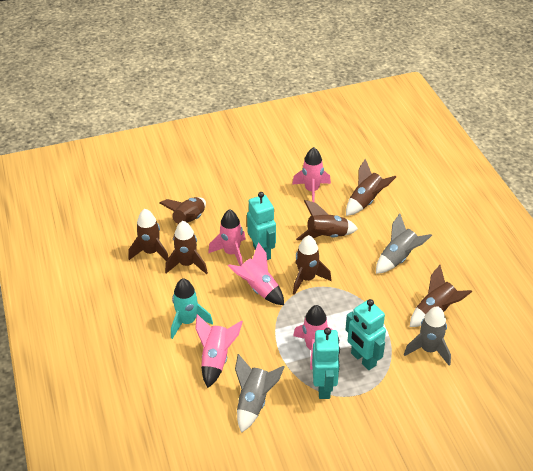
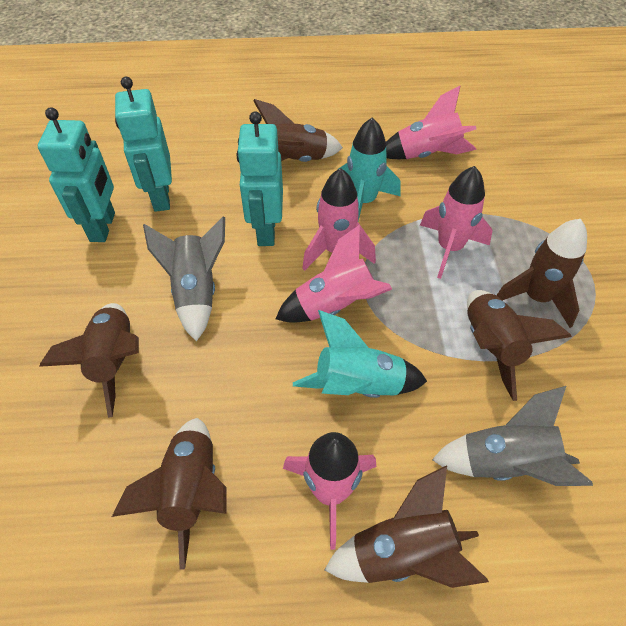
brown rocket: [128,209,169,261] [159,197,206,240] [165,221,208,274] [293,235,331,295] [296,200,358,240] [346,159,396,216] [410,265,472,327] = 7 -> [39,303,139,418] [112,418,227,569] [253,99,343,162] [324,465,489,588] [467,290,572,401] [496,219,587,328] = 6
grey rocket: [235,354,285,433] [376,213,432,274] [404,306,451,366] = 3 -> [143,217,225,341] [432,386,593,486] = 2
turquoise rocket: [171,278,213,339] = 1 -> [293,310,427,398] [339,118,401,221] = 2

